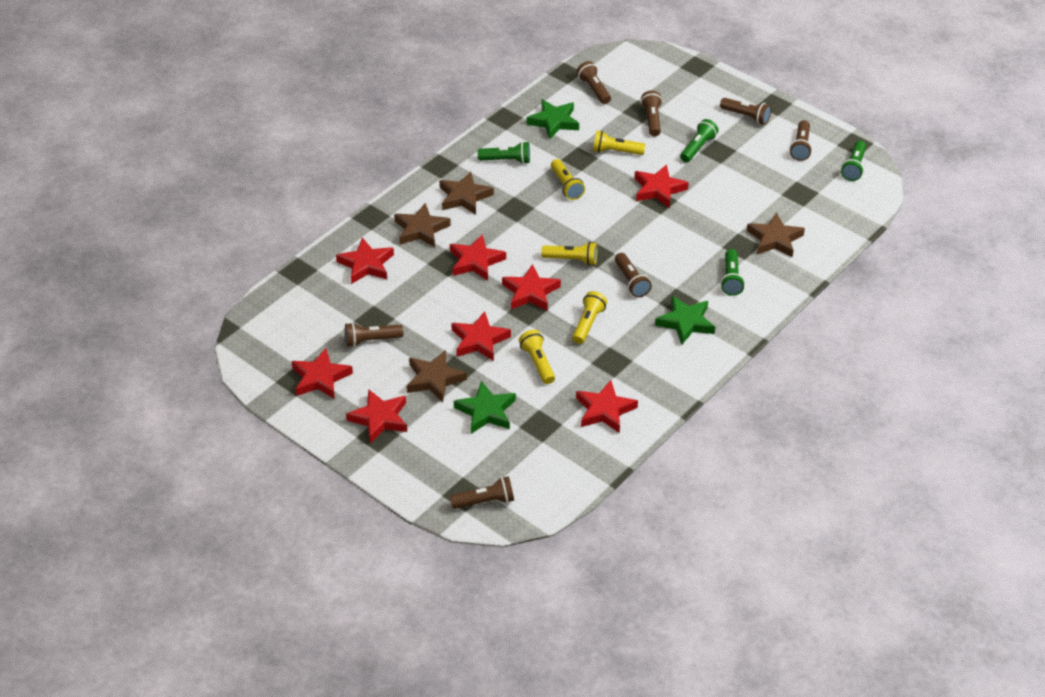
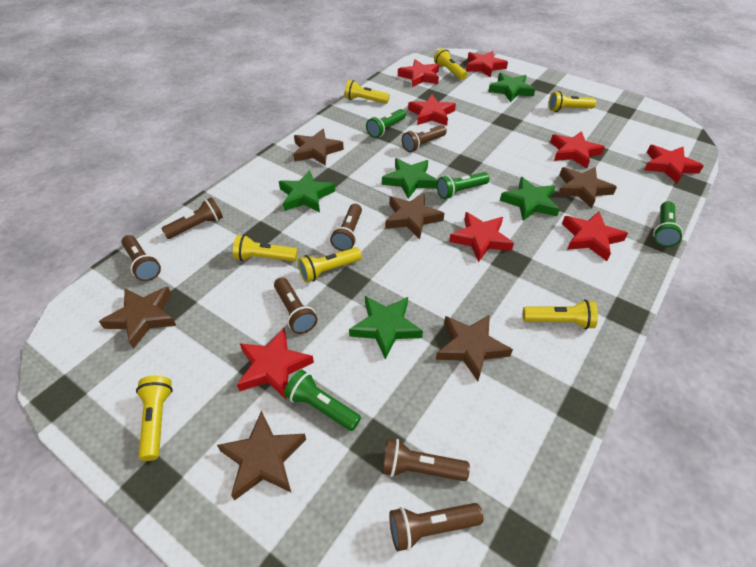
brown star: [394,203,451,247] [407,350,467,402] [439,171,494,215] [747,212,805,257] = 4 -> [99,286,177,349] [217,410,306,501] [293,129,344,166] [385,193,444,239] [436,314,513,381] [558,167,617,208] = 6
green star: [454,381,516,434] [526,99,579,139] [655,296,715,345] = 3 -> [279,170,335,213] [349,296,423,360] [382,158,437,199] [488,73,535,102] [500,177,560,221] = 5
yellow flashlight: [519,330,555,384] [541,242,597,265] [551,159,585,200] [572,291,607,344] [593,131,646,155] = 5 -> [136,376,173,461] [233,235,298,261] [298,247,362,283] [345,80,390,104] [434,48,467,80] [523,300,598,329] [548,91,596,112] = 7

